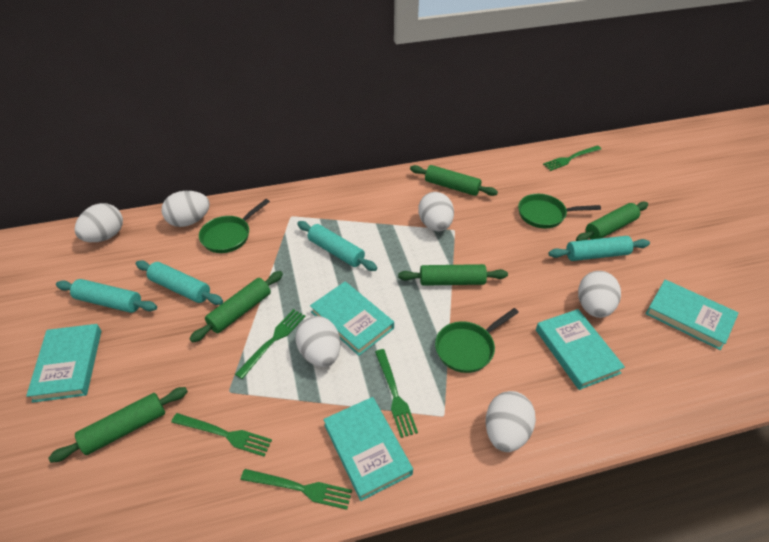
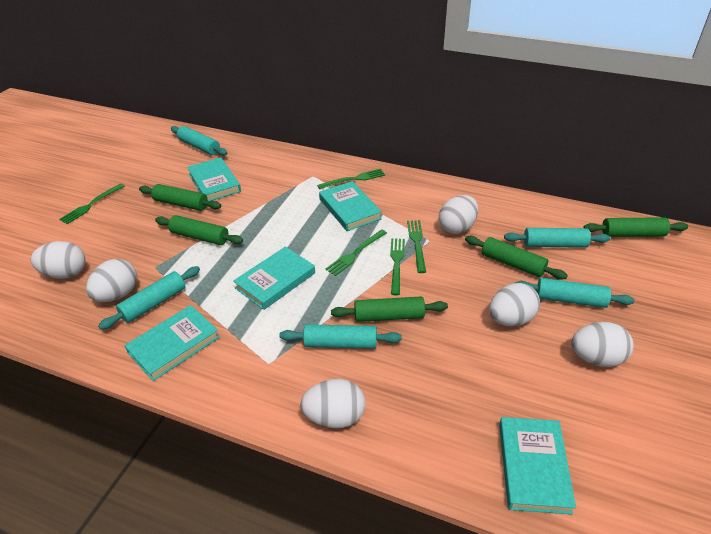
green pan: [199,199,270,253] [435,308,519,373] [518,194,601,228] = 3 -> none = 0
turquoise rolling pin: [56,279,157,313] [136,260,223,305] [297,221,377,271] [548,236,650,261] = 4 -> [98,266,200,330] [171,126,227,156] [279,324,402,349] [504,228,610,248] [515,278,634,308] = 5

